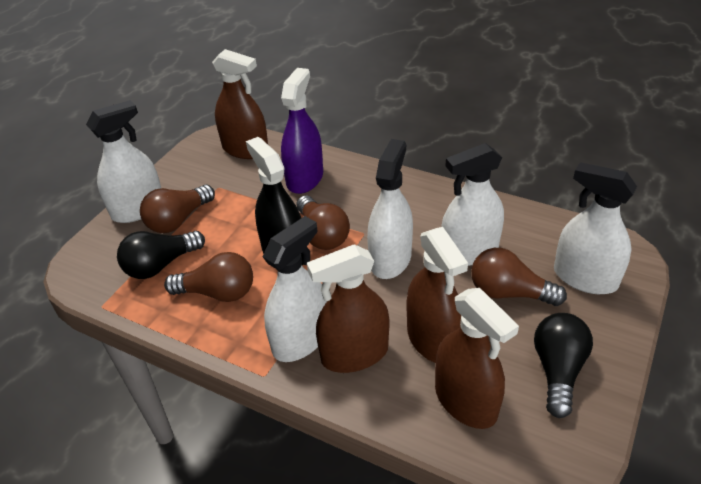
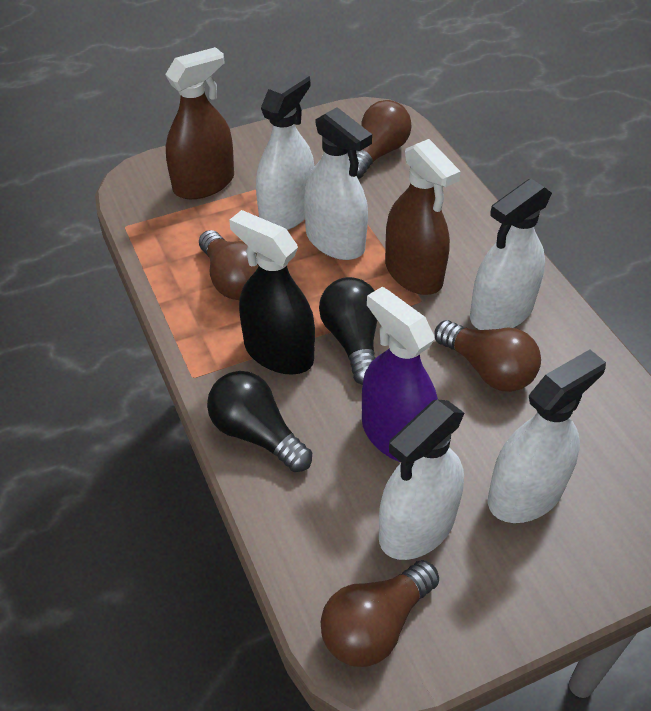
brown spray bottle: [212,49,268,159] [307,244,389,373] [407,227,468,363] [435,288,519,429] = 4 -> [165,47,234,199] [385,139,461,295] = 2

